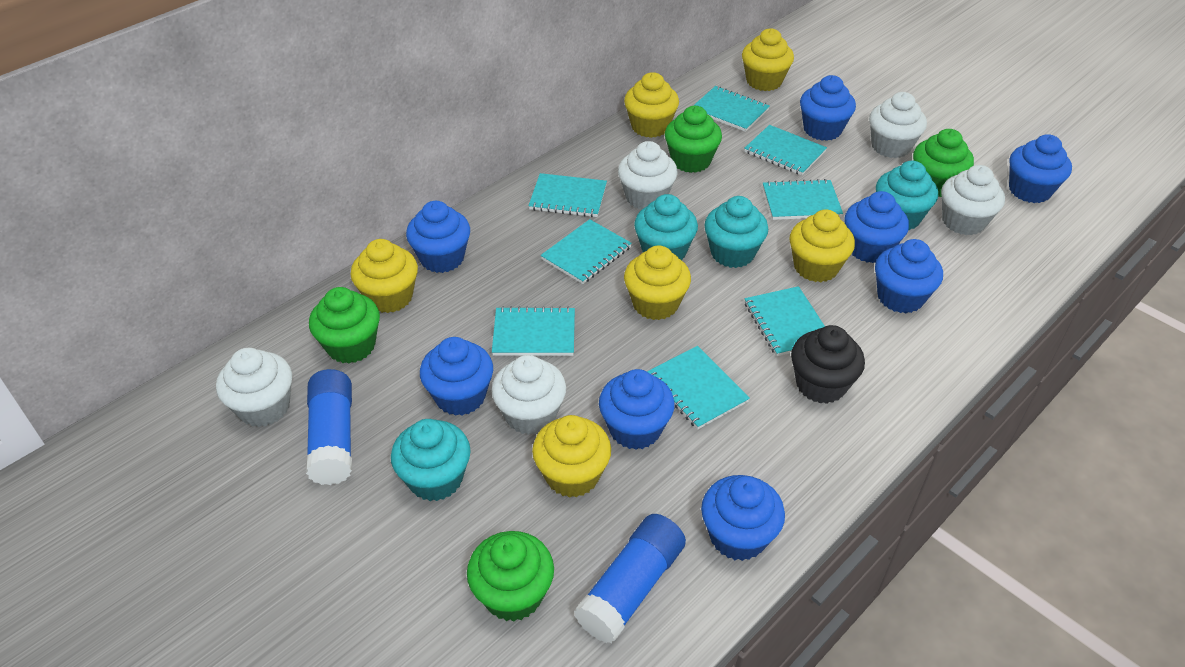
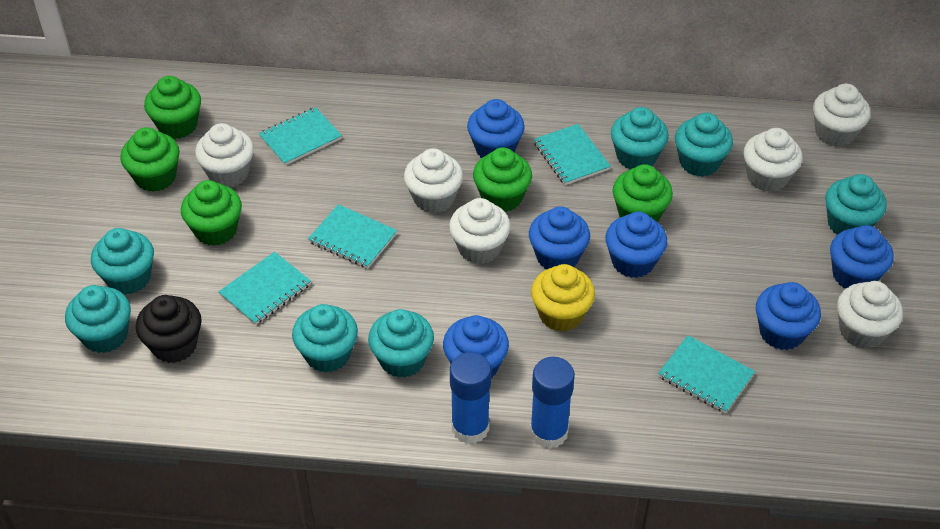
blue cupcake: [406,201,470,273] [420,337,493,416] [599,369,675,450] [701,475,785,561] [800,75,856,141] [844,191,909,263] [875,239,943,313] [1009,134,1072,203] = 8 -> [443,315,509,379] [467,99,525,158] [529,207,590,269] [605,212,667,278] [756,282,821,350] [830,225,894,288] = 6
green cupcake: [309,287,380,364] [467,531,554,622] [665,106,722,173] [913,129,974,197] = 4 -> [120,127,180,192] [144,76,201,139] [181,180,242,246] [473,147,532,212] [613,164,673,222] = 5
turquoise cupcake: [391,419,471,501] [634,194,698,260] [704,196,768,268] [876,161,938,230] = 4 -> [65,285,131,353] [91,228,154,295] [292,304,358,373] [368,309,434,378] [611,107,669,169] [675,113,733,177] [825,174,887,235] = 7
turquoise notebook: [492,306,575,356] [528,173,607,217] [541,219,632,284] [647,346,750,429] [693,86,770,132] [744,125,827,175] [745,286,825,356] [763,179,843,220] = 8 -> [218,252,311,325] [259,107,342,166] [308,204,397,269] [534,124,611,185] [658,335,755,413] = 5
white cupcake: [216,348,292,427] [491,355,566,435] [618,141,678,209] [869,92,927,158] [941,165,1005,235] = 5 -> [195,123,254,187] [404,148,463,213] [449,198,511,264] [743,128,803,192] [813,83,871,147] [837,281,903,349] = 6
yellow cupcake: [351,239,418,313] [532,415,611,498] [624,72,679,138] [624,246,691,320] [742,28,794,91] [790,210,855,282] = 6 -> [531,264,595,332] = 1

